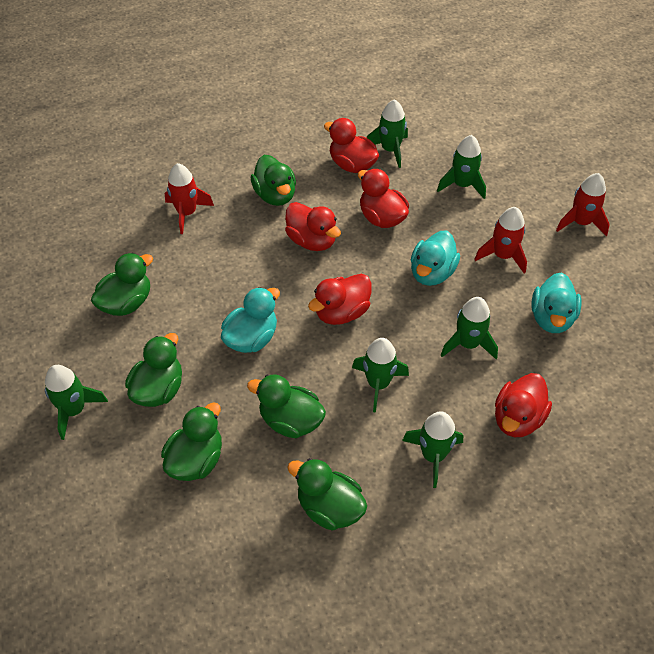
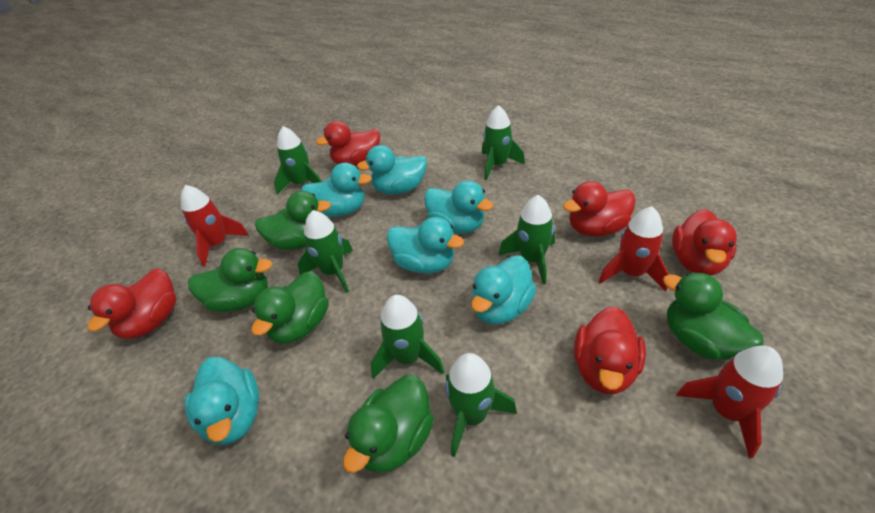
green duck: [91,253,153,316] [125,333,182,407] [161,402,222,481] [247,374,326,438] [251,155,296,206] [287,458,367,531] = 6 -> [188,248,273,312] [252,271,329,344] [255,191,331,250] [343,375,434,473] [663,272,764,360] = 5
turquoise duck: [221,287,280,353] [411,231,460,286] [531,273,582,333] = 3 -> [185,357,259,445] [301,162,372,217] [357,145,427,194] [387,217,464,274] [424,180,493,234] [471,256,537,324] = 6

